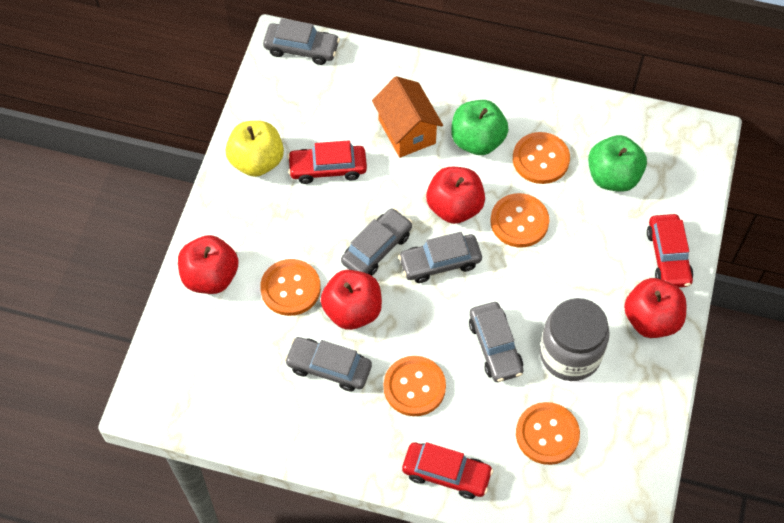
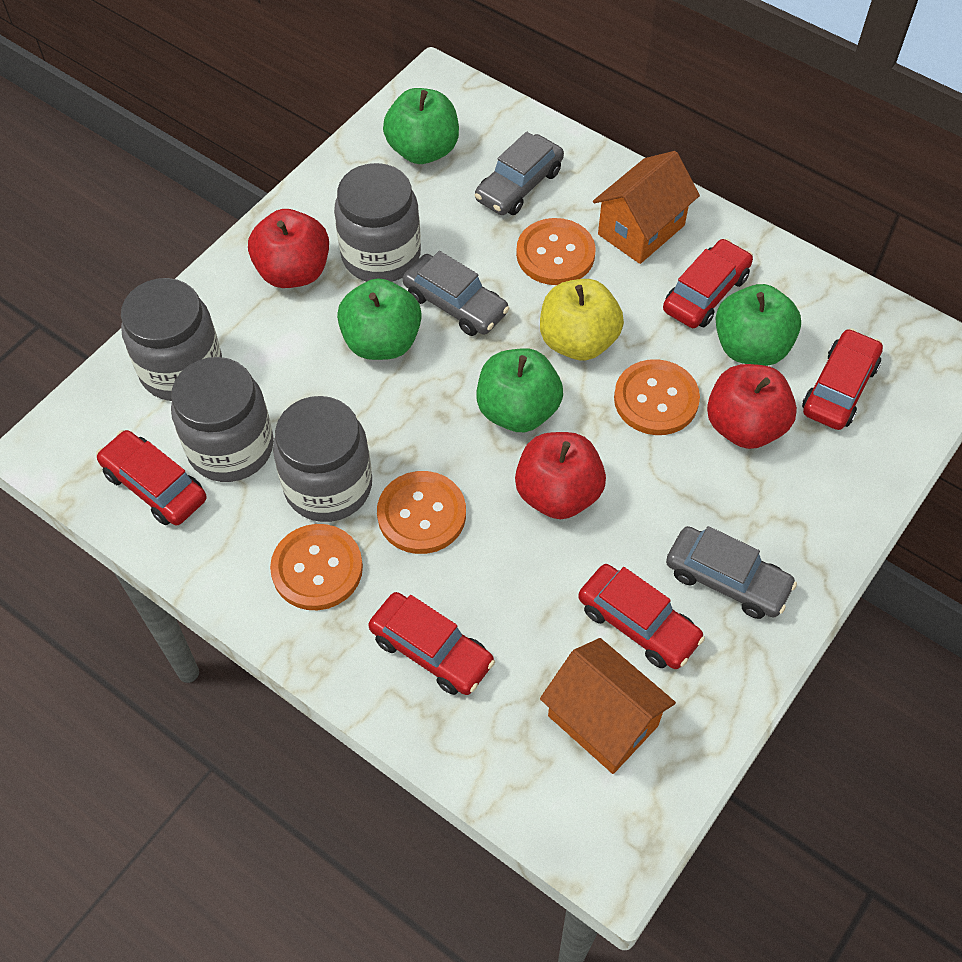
green apple: [451,100,508,155] [588,135,647,192] = 2 -> [337,278,422,360] [383,88,459,164] [476,348,563,432] [716,284,801,366] = 4
grey car: [263,18,340,65] [284,337,372,392] [341,208,412,276] [398,232,482,283] [469,302,523,382] = 5 -> [403,251,510,336] [475,132,564,215] [666,526,797,619] = 3
grey jar: [540,298,610,381] = 1 -> [121,278,222,401] [171,357,274,482] [273,396,372,522] [334,163,421,282] = 4
orange button: [260,259,321,316] [384,356,446,416] [490,193,549,247] [513,132,570,184] [516,402,580,465] = 5 -> [270,524,363,610] [377,471,466,554] [516,218,596,285] [614,359,700,435] = 4
orange house: [372,76,443,158] = 1 -> [540,638,676,774] [593,151,700,264] = 2
red apple: [178,235,238,294] [321,270,382,330] [426,167,485,224] [624,278,686,338] = 4 -> [248,209,329,288] [515,432,606,519] [707,364,797,449] = 3
red car: [287,140,367,184] [402,442,493,499] [647,214,693,288] = 3 -> [96,430,206,525] [368,592,495,695] [578,564,705,669] [663,238,753,328] [802,328,883,430] = 5

